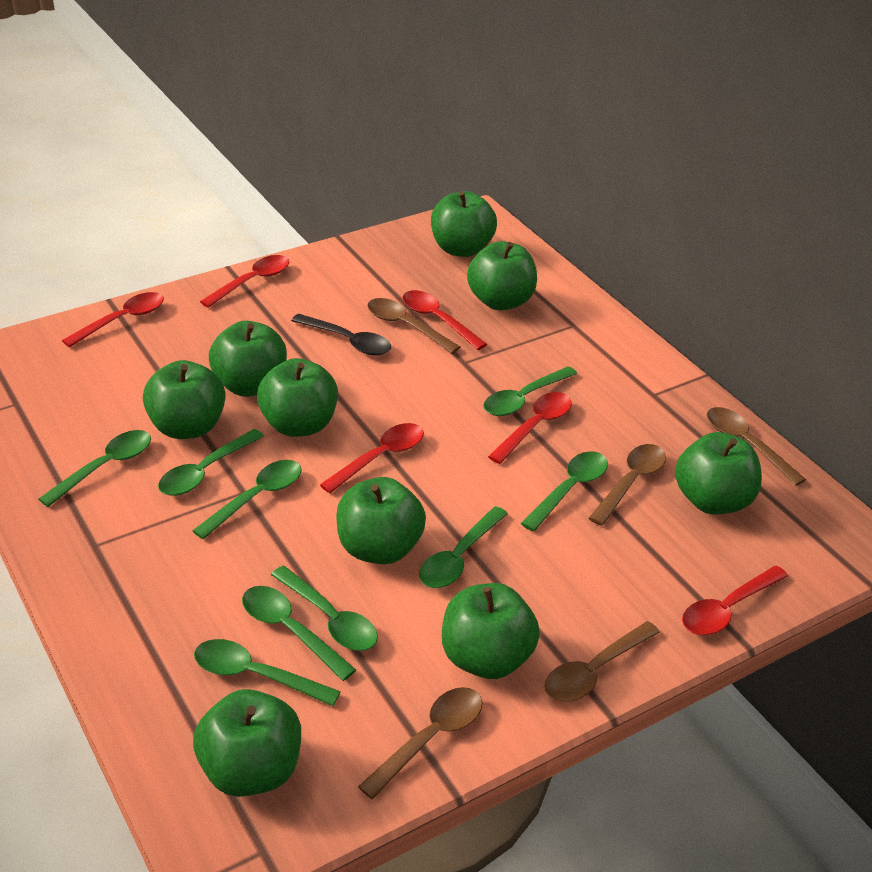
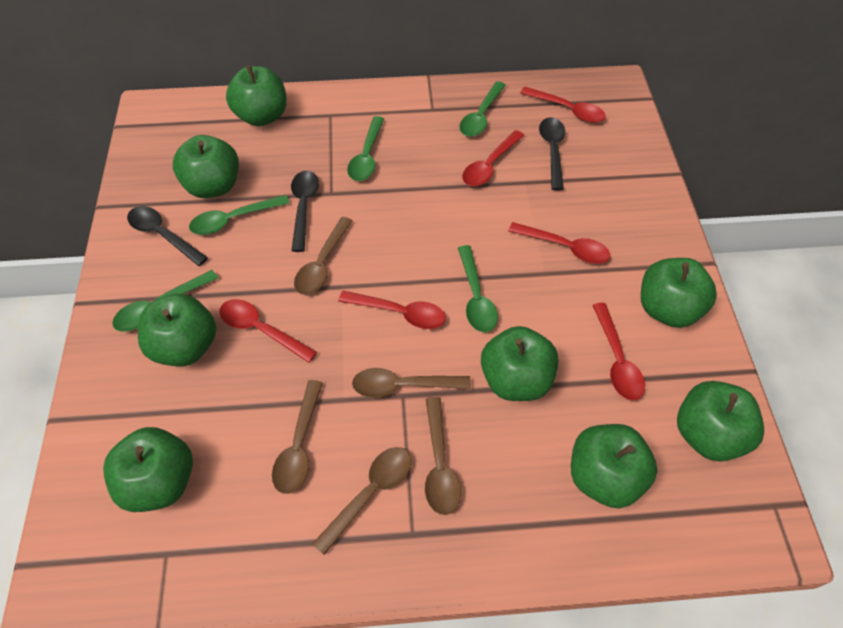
black spoon: [291,314,391,355] = 1 -> [127,206,208,266] [291,171,319,252] [539,117,565,191] = 3
green apple: [143,360,226,439] [193,689,301,797] [209,321,287,397] [257,358,338,437] [336,477,426,564] [431,191,497,257] [442,583,540,679] [467,241,537,310] [675,432,762,514] = 9 -> [103,427,193,512] [138,294,216,366] [173,135,239,198] [226,65,287,126] [481,326,558,401] [571,424,657,508] [641,258,717,328] [677,381,764,462] = 8
green spoon: [39,430,151,507] [158,429,264,496] [192,460,301,539] [194,639,341,706] [242,586,356,681] [271,566,378,651] [419,506,508,588] [483,366,577,416] [521,451,608,532] = 9 -> [112,270,218,332] [189,195,290,235] [347,116,384,181] [458,245,498,332] [459,81,506,137] = 5

